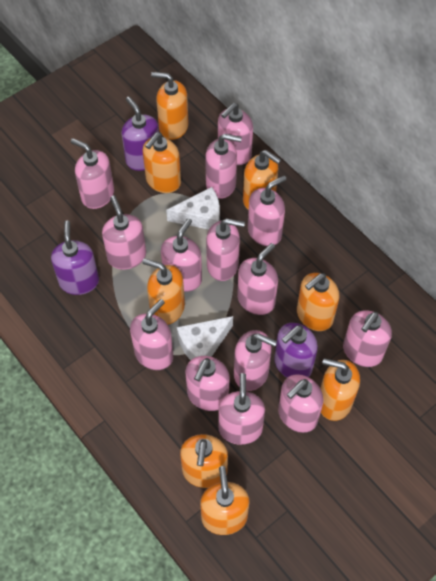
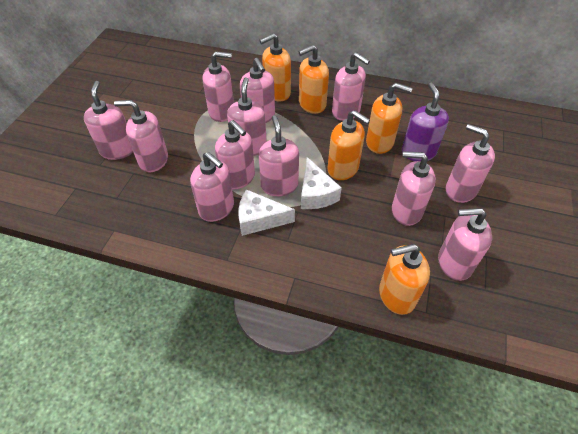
orange soap dispenser: [142,258,185,324] [143,132,181,193] [151,72,188,140] [180,434,228,488] [200,466,249,535] [243,150,281,210] [297,273,339,331] [320,358,360,421] = 8 -> [259,33,291,102] [299,45,329,114] [327,110,370,180] [366,83,413,154] [379,244,430,315] = 5
pink soap dispenser: [71,138,114,209] [102,195,146,270] [130,299,173,370] [161,218,202,292] [185,356,230,411] [205,134,242,199] [206,218,245,281] [218,103,253,165] [218,373,265,445] [234,330,277,391] [237,243,278,315] [248,176,286,246] [278,374,323,433] [343,310,392,367] = 14 -> [84,81,133,160] [114,100,168,172] [190,152,234,222] [203,51,234,122] [215,120,255,190] [227,77,267,156] [240,58,275,123] [259,115,299,196] [332,52,370,121] [392,151,436,226] [438,208,492,281] [446,124,495,203] = 12
purple soap dispenser: [51,221,99,295] [121,97,159,171] [274,323,318,378] = 3 -> [402,83,449,161] = 1

